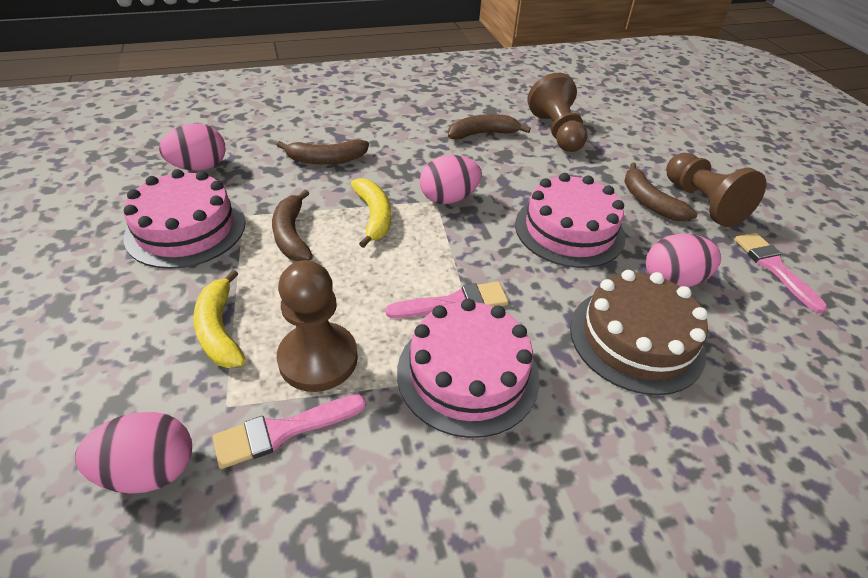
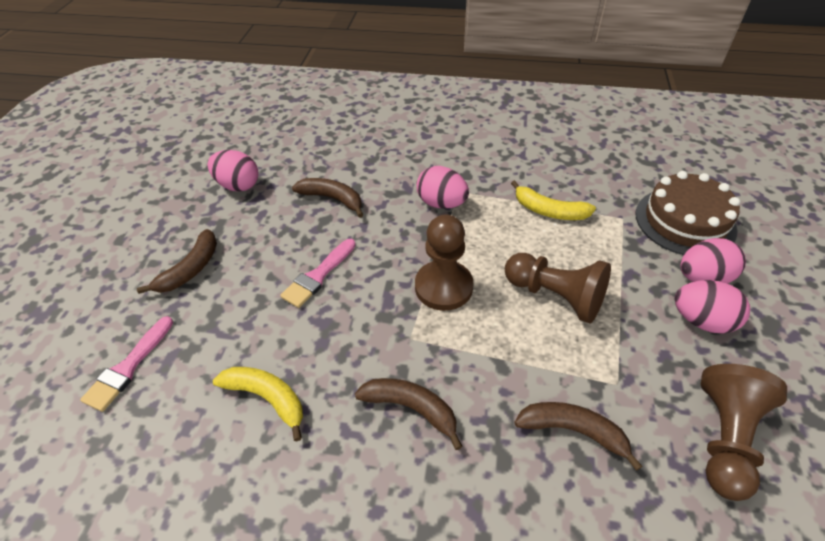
pink brush: [213,394,366,469] [385,282,508,319] [734,233,827,314] = 3 -> [80,316,173,412] [280,239,356,308] = 2
pink cake: [124,169,245,269] [397,298,539,438] [515,173,626,268] = 3 -> none = 0

